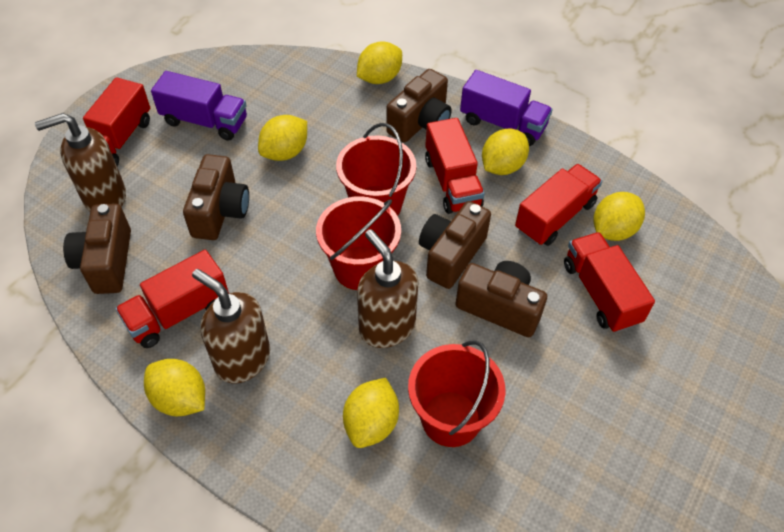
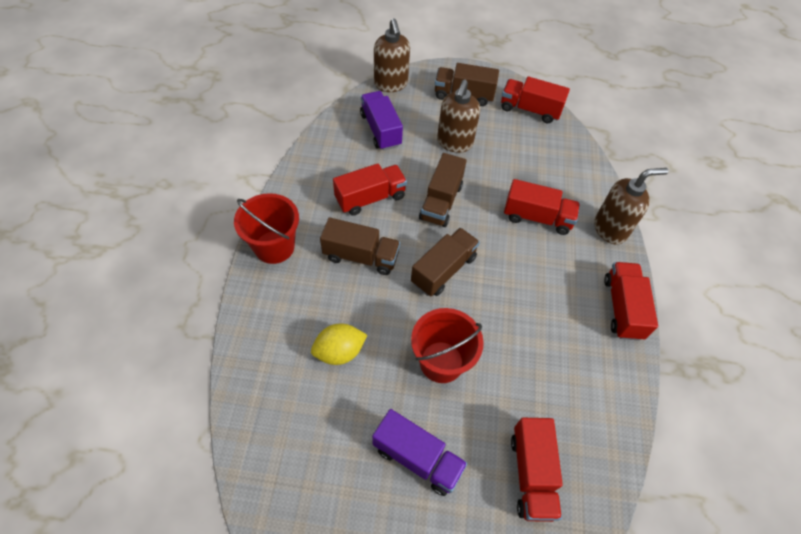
brown camera: [63,204,131,294] [183,154,249,240] [386,69,452,143] [419,201,491,289] [455,261,547,337] = 5 -> none = 0
brown truck: none = 0 -> [320,217,400,275] [411,228,480,296] [419,153,467,227] [435,63,499,106] = 4
red bucket: [316,196,401,290] [336,123,416,216] [408,340,505,447] = 3 -> [234,193,299,264] [411,308,484,383] = 2
yellow lemon: [144,359,205,416] [258,115,307,161] [343,378,399,448] [357,41,402,84] [482,128,529,175] [594,192,645,241] = 6 -> [311,323,367,365] = 1

